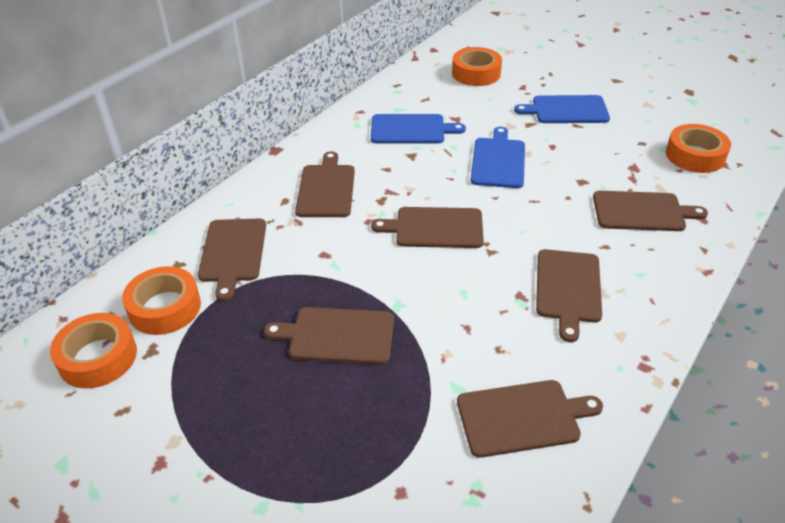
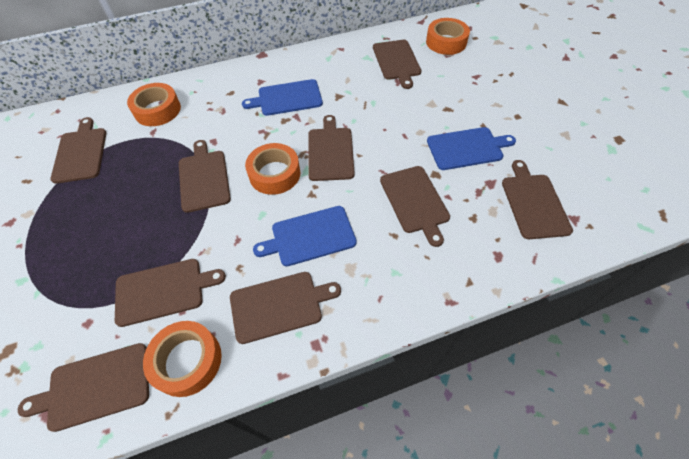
brown cutting board: [198,219,266,301] [264,307,394,365] [295,151,355,217] [371,207,484,248] [457,380,603,458] [536,249,602,342] [593,191,708,231] = 7 -> [18,343,149,432] [50,117,106,184] [115,259,226,327] [179,140,231,213] [230,272,341,344] [308,115,355,181] [373,40,421,89] [380,166,450,247] [502,160,573,239] = 9

